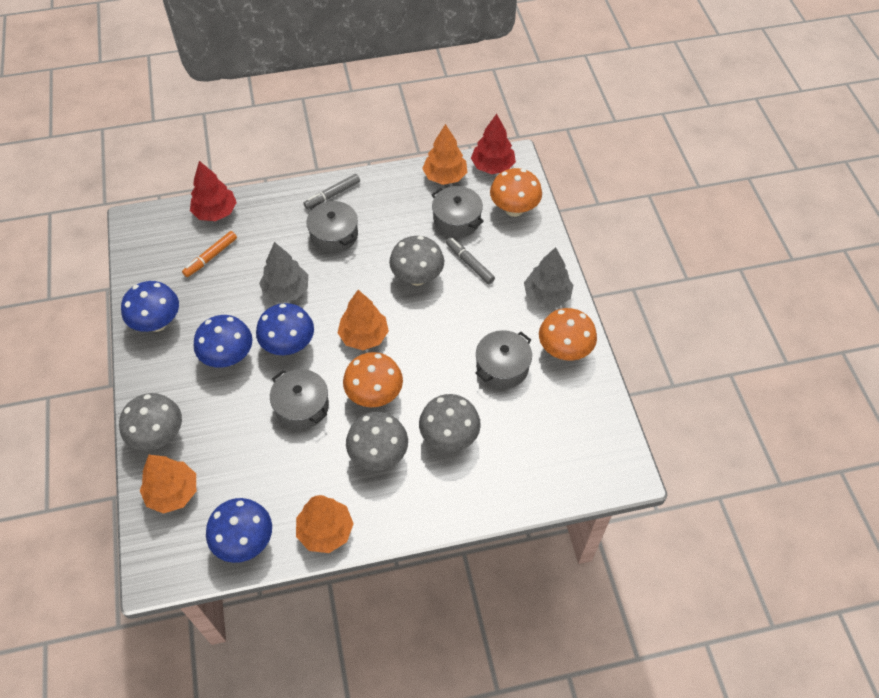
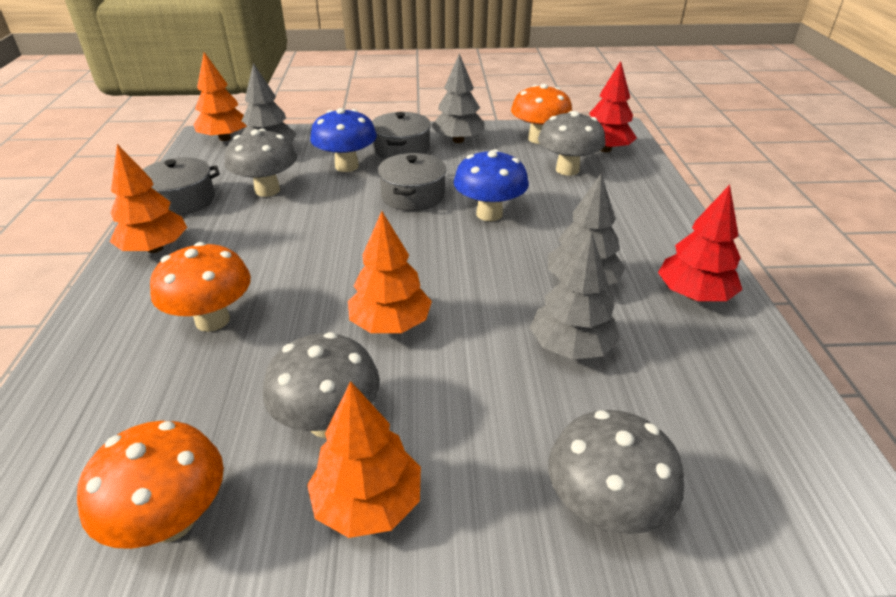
blue mushroom: [121,281,179,332] [194,315,252,368] [206,498,272,563] [256,303,314,355] = 4 -> [310,108,377,172] [453,149,529,221] = 2
grey marker: [303,174,360,209] [446,237,495,284] = 2 -> none = 0
grey pot: [270,369,329,430] [306,201,358,253] [432,186,484,238] [475,330,532,389] = 4 -> [142,157,220,216] [372,112,431,159] [378,153,447,211] = 3
grey tree: [259,242,308,303] [524,247,573,307] = 2 -> [241,63,297,142] [431,53,485,143] [530,231,620,360] [548,174,626,285] = 4
orange marker: [182,231,237,277] = 1 -> none = 0

